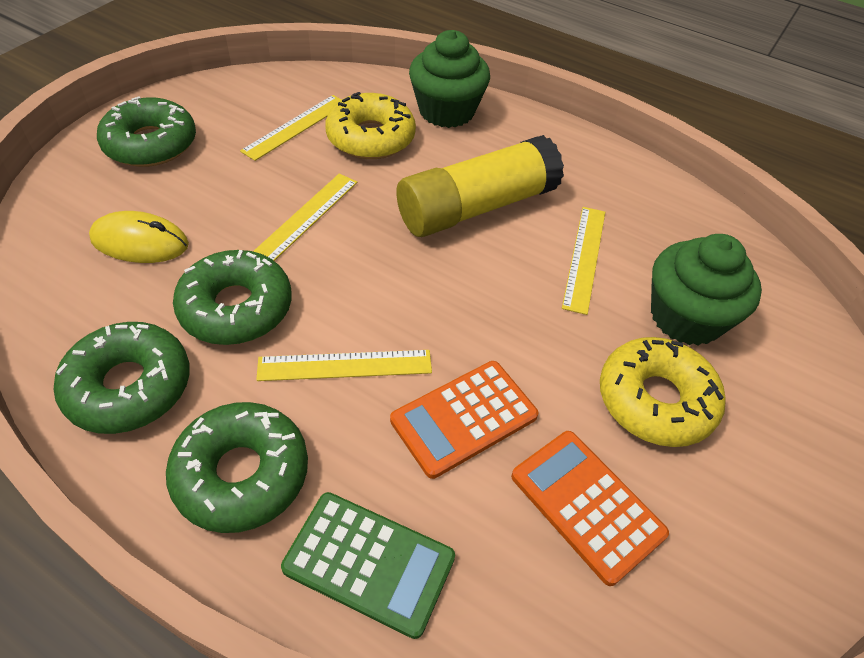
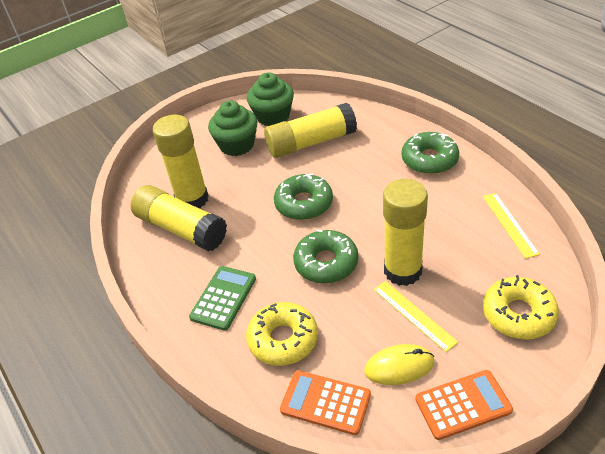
green donut: [54,322,190,434] [97,96,196,167] [166,402,308,533] [173,250,292,345] = 4 -> [274,173,333,220] [293,230,358,283] [402,132,459,174] = 3
yellow glue stick: [396,135,564,237] = 1 -> [130,185,227,251] [153,115,209,209] [264,103,357,158] [383,179,428,286] = 4
yellow ruler: [240,95,342,161] [253,174,357,261] [256,350,432,381] [562,207,605,315] = 4 -> [374,281,458,352] [483,193,540,259] = 2

